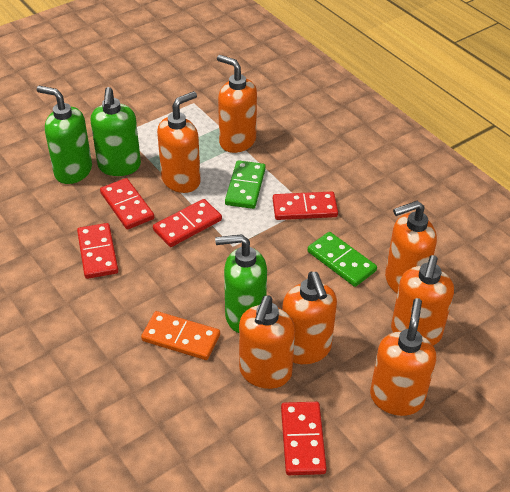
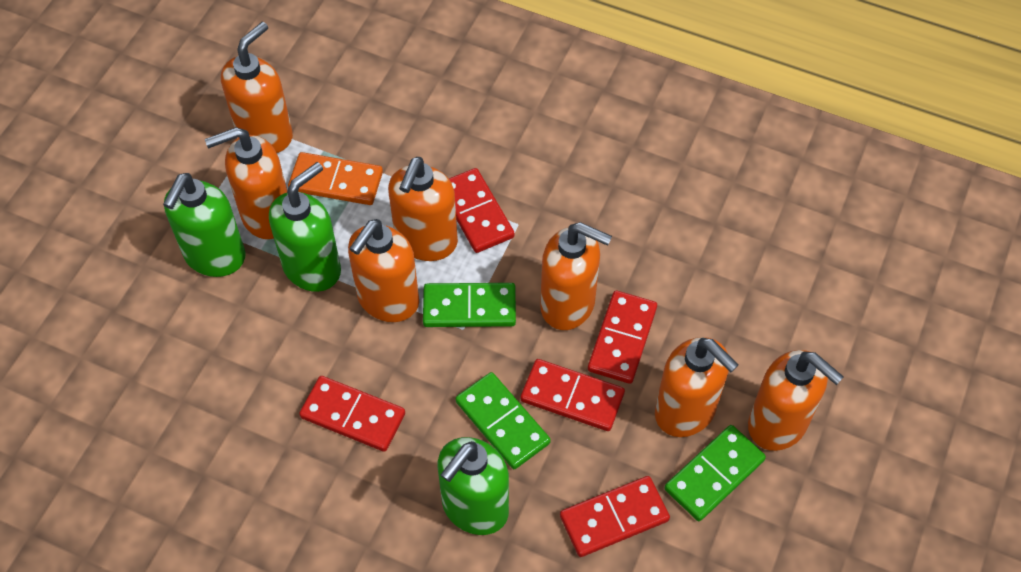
green domino: [225,160,266,209] [308,232,377,287] = 2 -> [423,283,516,327] [456,372,551,469] [665,425,766,521] = 3

